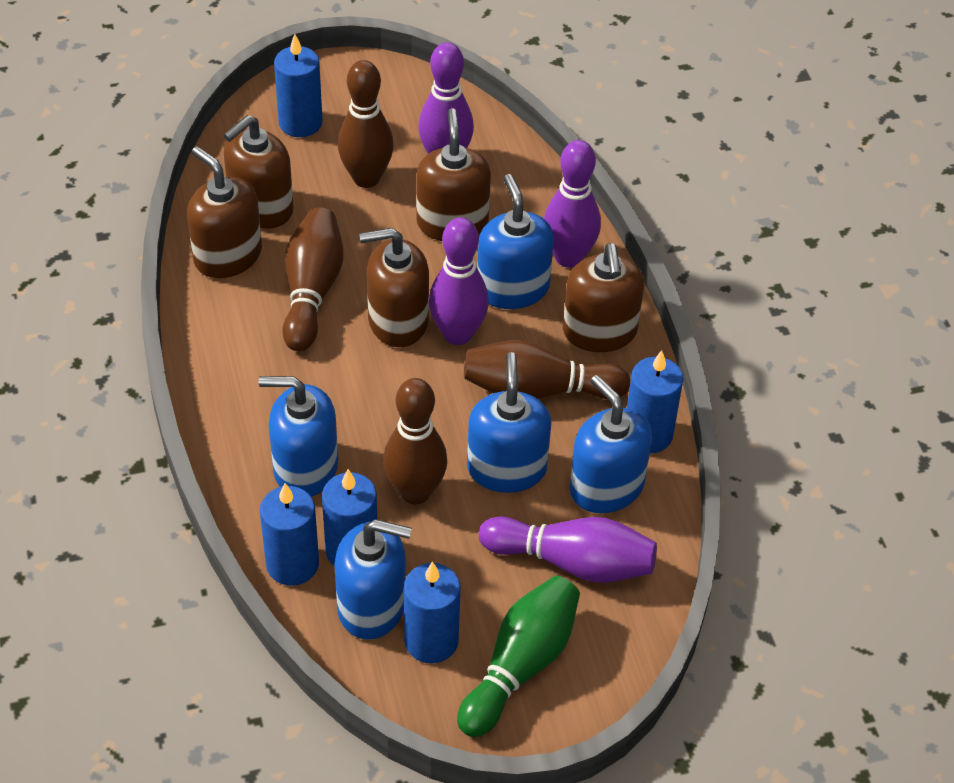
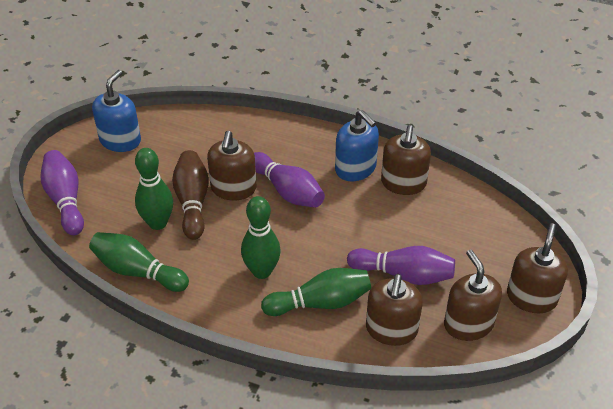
blue candle: [260,483,319,586] [274,34,323,137] [322,469,377,565] [404,562,461,664] [627,350,683,453] = 5 -> none = 0
blue soap dispenser: [259,376,338,497] [334,519,412,640] [467,352,551,493] [477,174,554,309] [569,375,652,513] = 5 -> [92,70,141,152] [335,110,379,181] = 2
brown bowling pin: [282,207,343,351] [338,60,394,188] [383,378,447,505] [464,340,630,399] = 4 -> [172,150,209,240] = 1
green bowling pin: [457,576,580,737] = 1 -> [89,232,189,292] [135,148,173,230] [241,196,281,279] [261,268,371,316] = 4
purple bowling pin: [418,42,474,154] [429,217,489,345] [479,516,657,583] [544,140,601,268] = 4 -> [41,150,84,235] [254,152,325,208] [347,246,455,285] = 3

